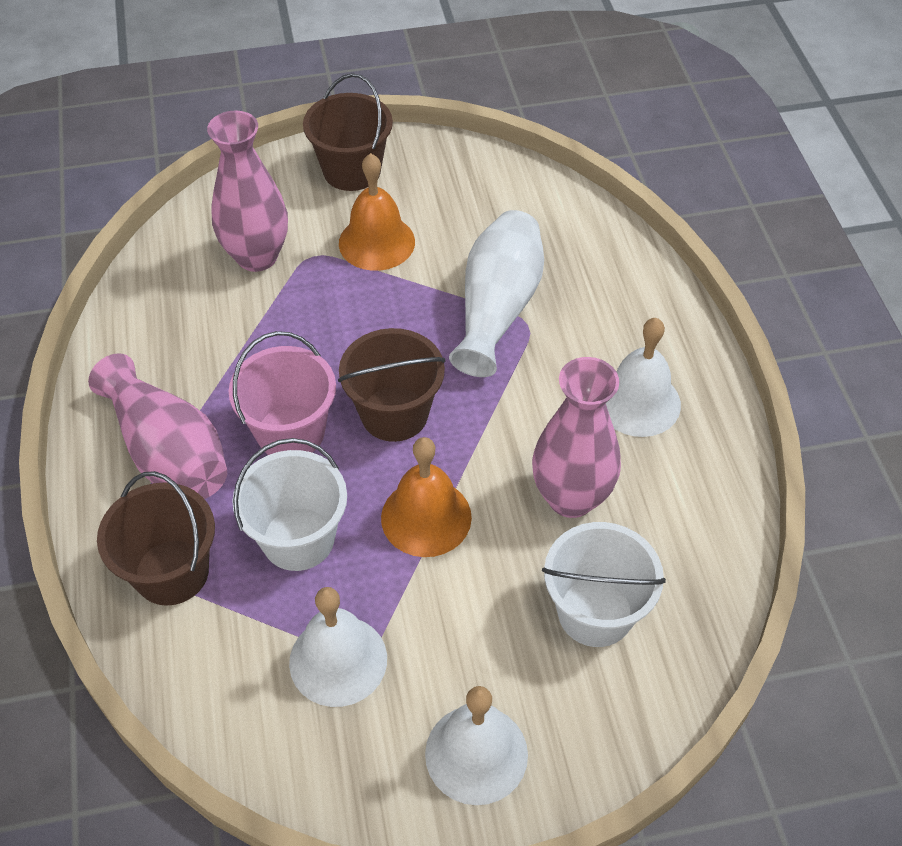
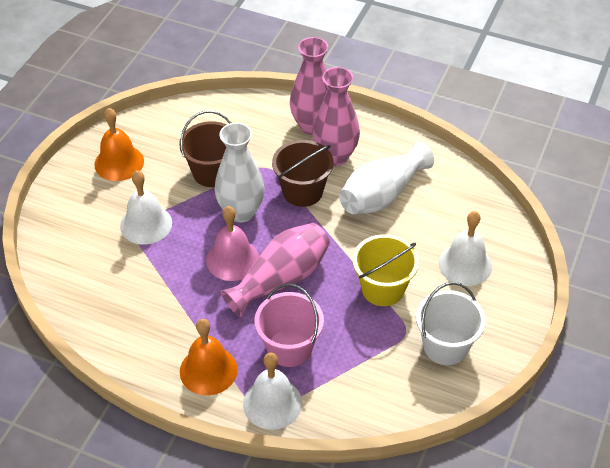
brown bucket: [97,471,215,606] [303,73,393,191] [338,328,445,442] = 3 -> [179,111,231,187] [272,140,334,207] = 2
pink bell: none = 0 -> [206,206,259,281] = 1
white bucket: [232,438,347,571] [542,522,666,647] = 2 -> [416,282,486,365] = 1
white vase: [449,210,544,377] = 1 -> [215,123,264,223] [339,142,434,214] = 2
yellow bucket: none = 0 -> [353,234,419,306] = 1

